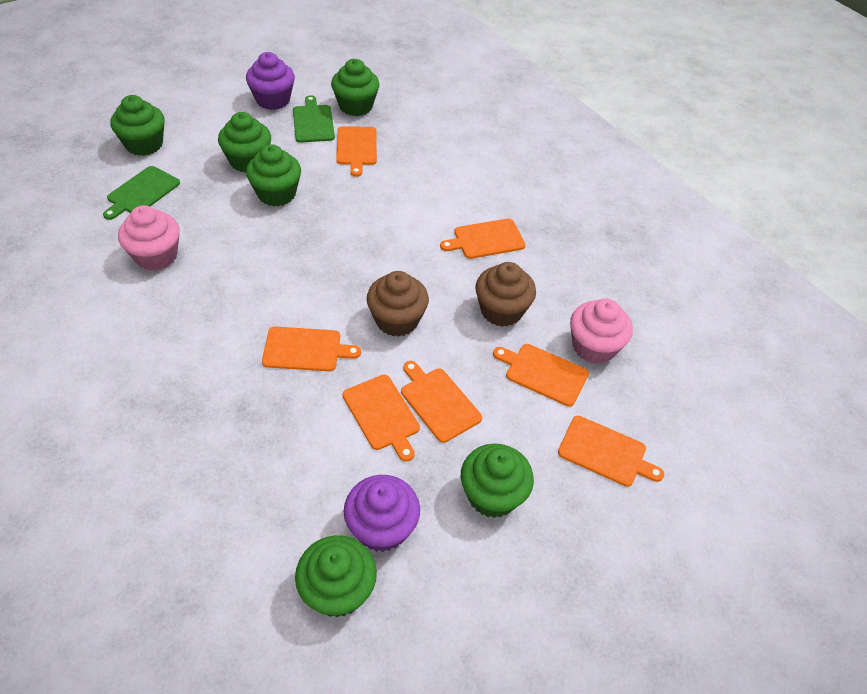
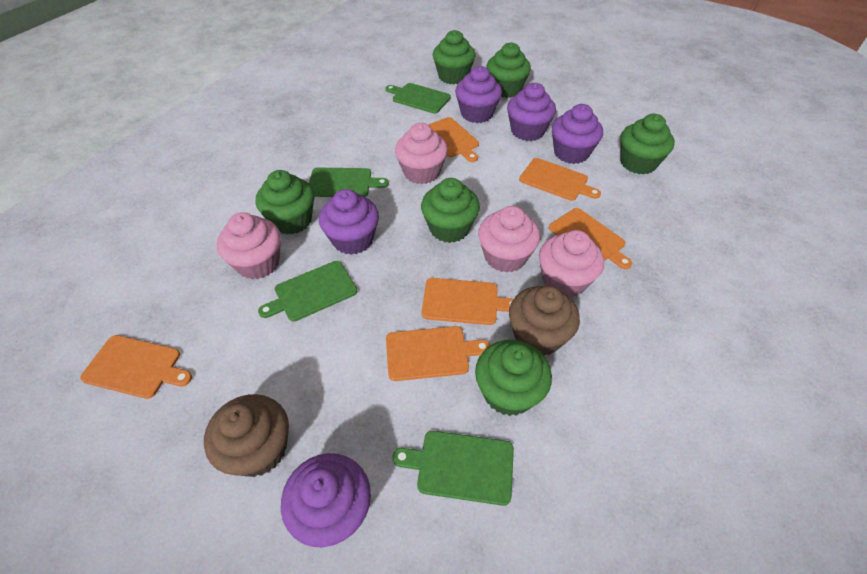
green cutting board: [103,166,180,220] [293,95,335,142] = 2 -> [258,261,357,321] [309,168,389,197] [386,83,451,114] [393,431,514,506] = 4
orange cutting board: [262,326,361,371] [336,126,377,177] [343,375,420,462] [401,361,482,443] [440,218,526,259] [493,344,589,407] [558,416,664,487] = 7 -> [80,335,192,399] [386,326,490,381] [422,278,514,325] [428,117,479,162] [519,158,601,201] [549,208,632,269] = 6
pink cupcake: [118,205,180,271] [570,299,633,364] = 2 -> [217,212,281,279] [395,123,448,184] [478,206,540,273] [539,230,604,298] = 4
purple cupcake: [246,52,295,110] [344,475,420,552] = 2 -> [281,453,371,547] [319,189,379,255] [455,66,502,123] [507,83,556,141] [552,104,603,164] = 5

